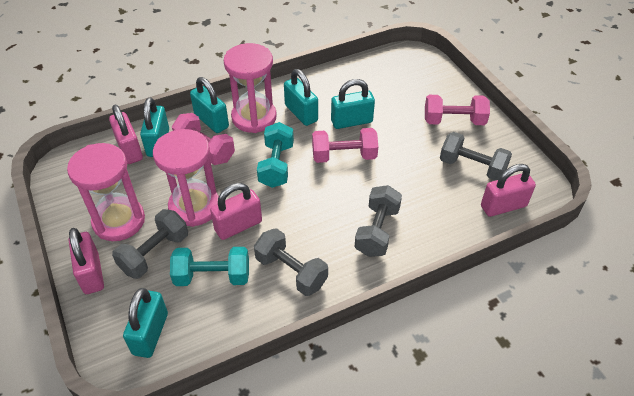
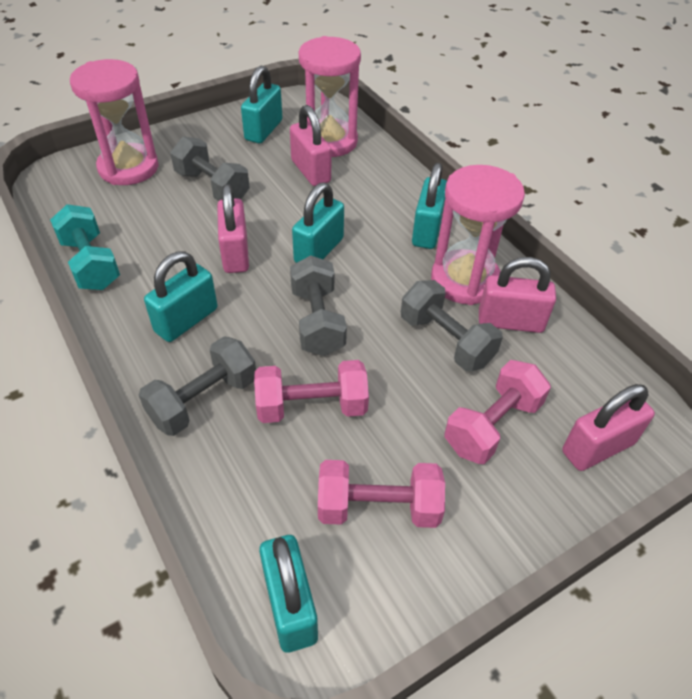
turquoise dumbbell: [170,247,249,286] [257,122,294,188] = 2 -> [50,204,120,290] = 1

